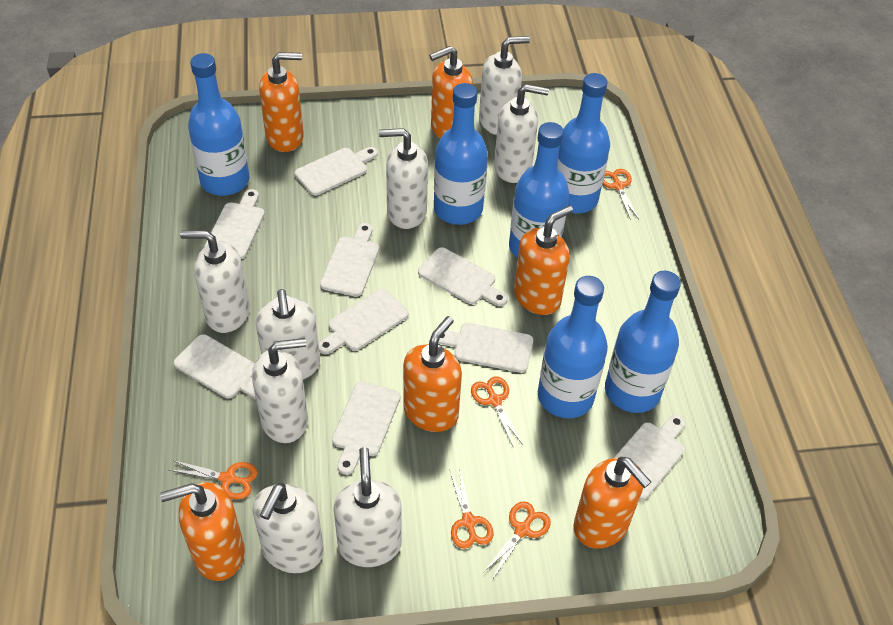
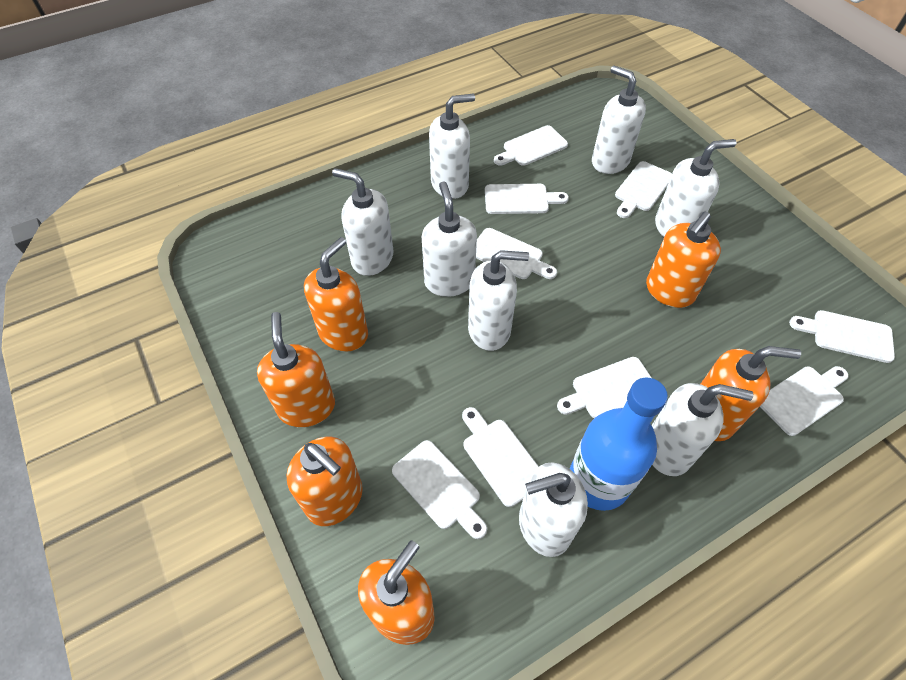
blue bottle: [188,53,250,196] [434,83,488,225] [509,122,569,258] [538,276,608,418] [558,73,610,214] [605,271,681,413] = 6 -> [570,378,668,511] = 1
orange scissors: [169,460,258,499] [449,469,494,549] [471,376,523,446] [483,501,551,580] [603,169,639,220] = 5 -> none = 0

